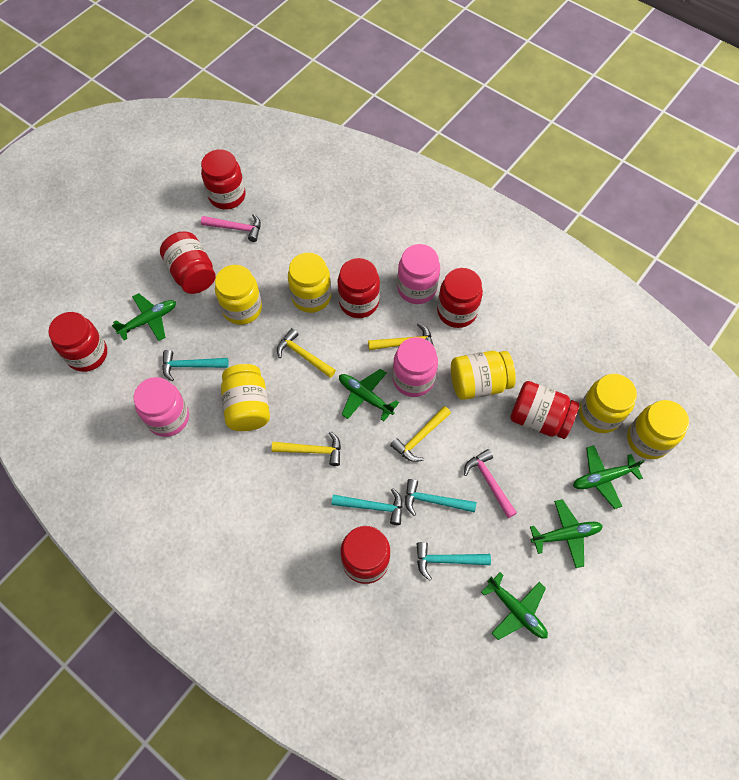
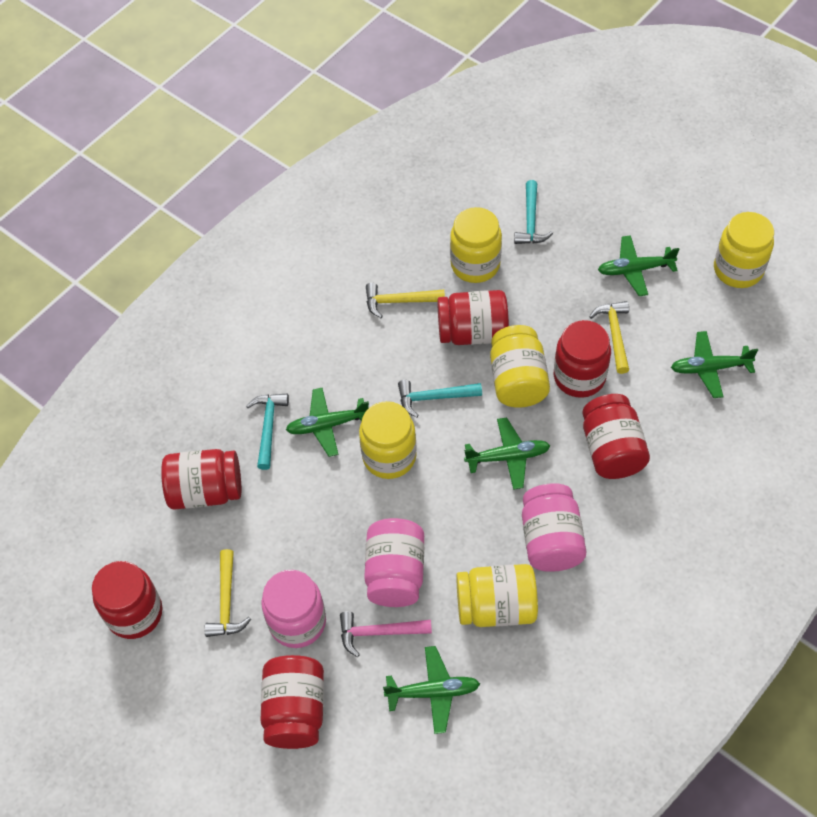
pink hammer: [201,214,261,242] [464,449,517,518] = 2 -> [340,612,432,657] = 1
red jar: [48,312,107,372] [160,231,216,294] [201,149,246,209] [338,258,380,318] [341,526,390,584] [437,268,483,328] [510,381,579,439] = 7 -> [92,561,162,639] [161,449,241,509] [260,655,324,749] [437,290,509,345] [554,320,611,398] [582,394,650,479] = 6
turquoise hammer: [162,350,229,381] [331,488,403,525] [405,479,476,516] [417,542,491,580] = 4 -> [246,394,289,470] [398,380,482,418] [514,180,553,244] = 3
yellow hammer: [272,431,341,466] [277,328,336,378] [368,323,434,350] [390,406,451,462] = 4 -> [204,549,251,637] [366,283,445,318] [589,301,629,374] = 3
yellow jar: [215,265,262,325] [221,364,270,431] [288,253,331,313] [451,351,516,400] [579,374,637,433] [627,400,689,459] = 6 -> [359,401,417,479] [450,207,502,283] [456,564,538,627] [490,325,550,408] [714,212,774,288] = 5

